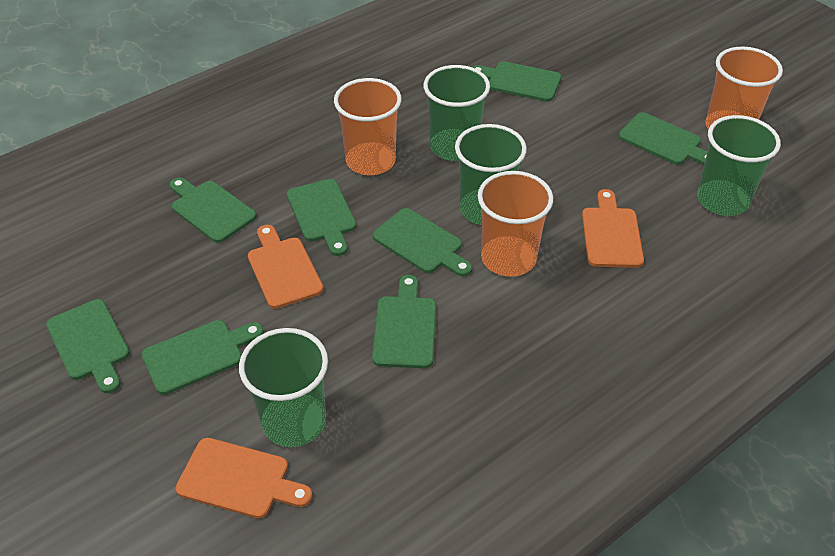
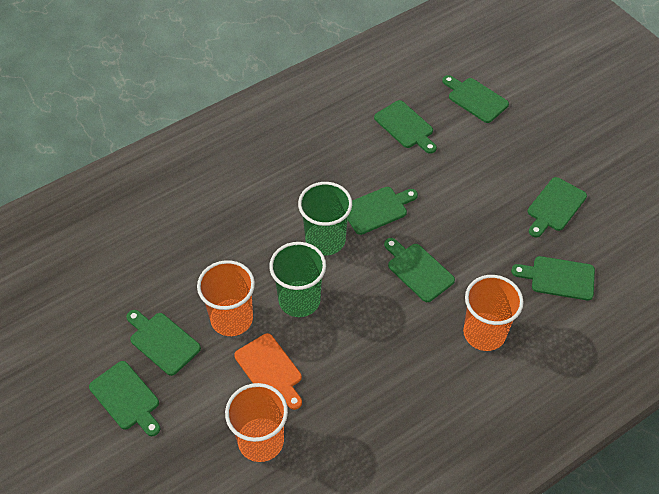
green cup: [239,328,328,447] [424,65,490,161] [455,124,527,225] [697,115,781,216] = 4 -> [269,242,326,317] [298,182,352,256] = 2
orange cutting board: [176,438,312,518] [248,225,324,309] [582,189,644,268] = 3 -> [234,333,302,410] = 1

